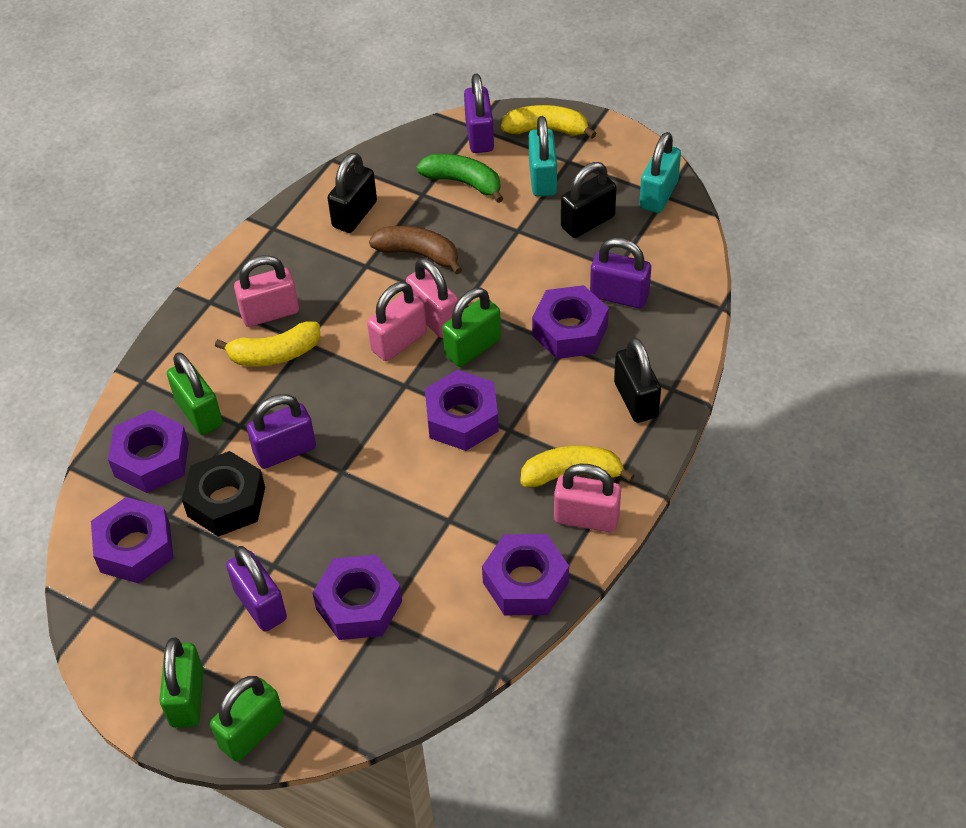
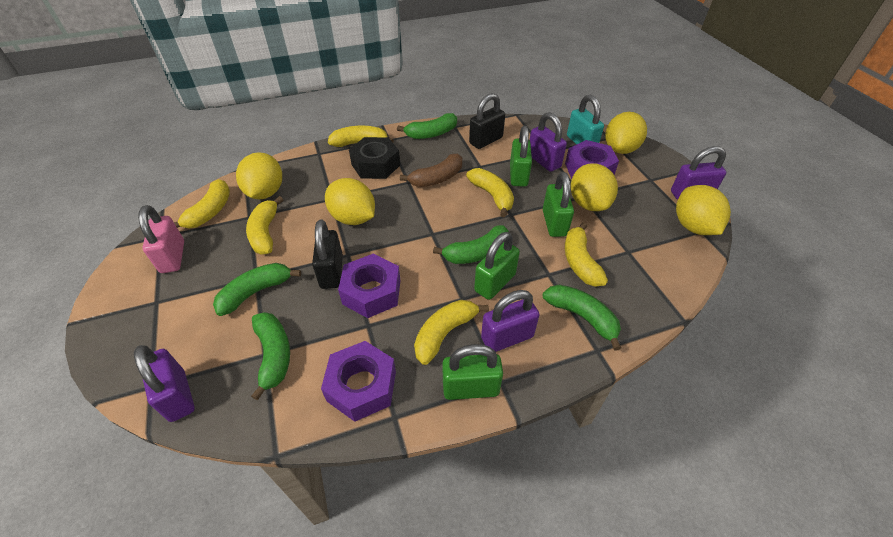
black padlock: [328,152,377,233] [561,162,617,238] [614,337,661,423] = 3 -> [312,219,343,289] [469,93,505,149] = 2
green banana: [417,154,503,203] = 1 -> [213,263,301,316] [251,312,290,401] [397,113,457,139] [433,225,509,264] [543,285,621,351] = 5
pink padlock: [234,255,299,327] [367,282,427,361] [406,258,458,338] [554,463,621,532] = 4 -> [138,205,184,273] = 1
purple nut: [91,497,174,583] [108,410,189,493] [312,555,402,640] [425,370,499,451] [482,534,569,615] [532,285,609,359] = 6 -> [321,341,396,422] [338,254,400,318] [565,140,619,179] = 3
turquoise padlock: [529,116,557,197] [639,132,681,213] = 2 -> [567,95,604,145] = 1
yellow banana: [215,321,320,366] [501,105,597,139] [520,445,635,487] = 3 -> [174,179,230,228] [246,196,283,254] [328,126,394,147] [414,300,489,365] [466,168,514,217] [565,222,608,287] = 6
yellow lemon: none = 0 -> [236,152,282,200] [325,178,375,225] [571,163,618,211] [605,112,647,154] [676,185,731,235] = 5

